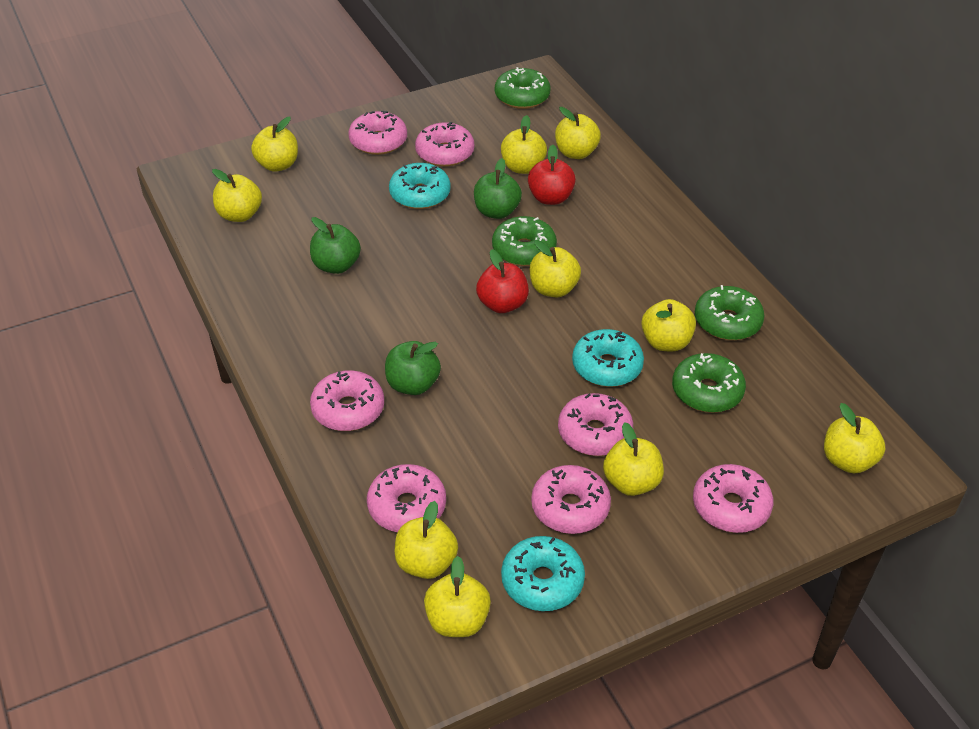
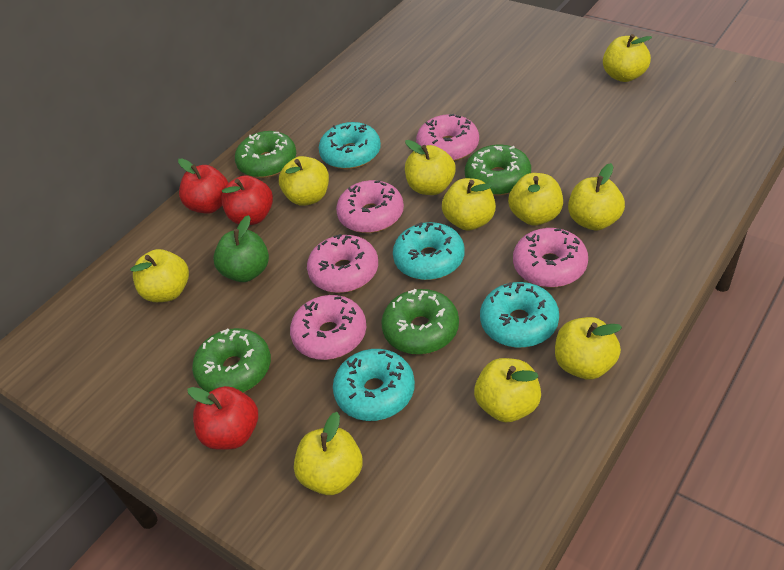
green apple: [310,217,361,274] [385,341,441,395] [474,158,522,219] = 3 -> [213,215,269,282] = 1
pink donut: [310,370,384,431] [348,111,407,155] [367,464,446,532] [415,122,474,167] [531,465,611,534] [558,393,633,456] [693,464,773,533] = 7 -> [290,295,366,360] [307,234,378,293] [336,180,404,233] [416,114,479,161] [513,228,588,288] = 5
red apple: [476,249,529,313] [528,145,576,205] = 2 -> [178,158,228,214] [187,386,258,450] [221,176,273,225] = 3
turquoise donut: [389,163,450,209] [501,536,585,611] [572,329,644,387] = 3 -> [319,122,381,169] [333,349,415,421] [393,222,465,280] [480,282,559,348] = 4

